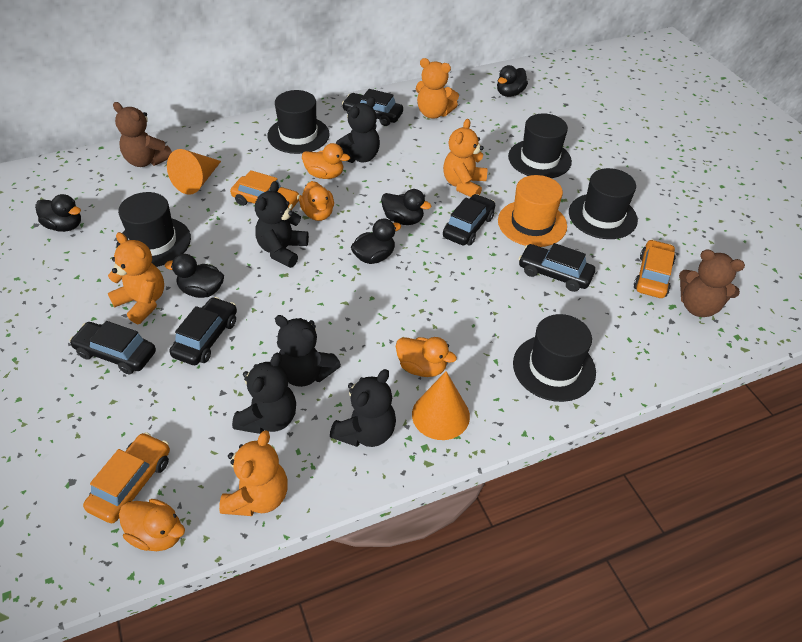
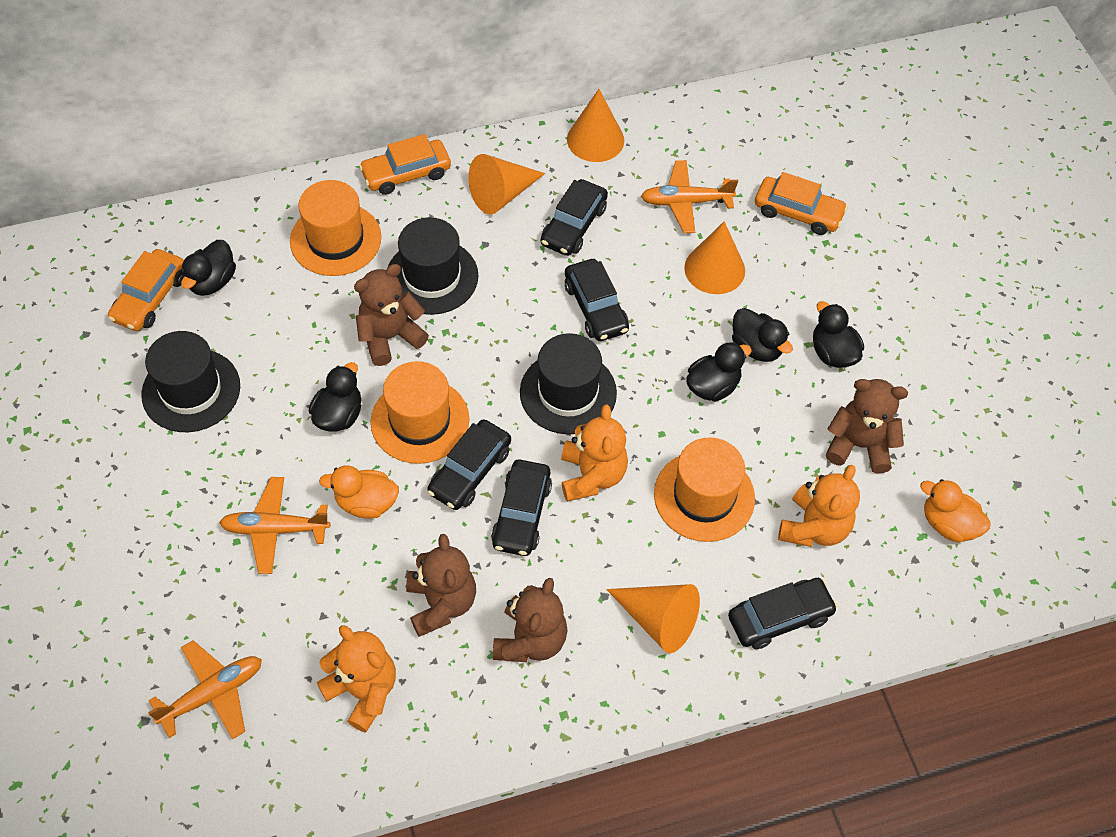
black hat: [116,192,191,267] [267,90,330,154] [508,113,572,178] [513,314,596,402] [569,168,638,239] = 5 -> [141,331,240,432] [388,217,478,315] [520,333,617,434] = 3
black teddy bear: [232,353,296,434] [255,181,309,268] [275,315,341,387] [330,369,396,447] [336,97,380,163] = 5 -> none = 0
brown teddy bear: [113,102,172,167] [679,249,745,317] = 2 -> [354,264,429,366] [406,534,476,637] [493,578,567,662] [826,379,908,474] = 4
orange cone: [167,149,221,195] [412,371,470,440] = 2 -> [468,154,545,214] [567,89,624,162] [606,584,700,653] [684,221,745,294] = 4
orange duck: [119,499,185,551] [299,181,334,221] [302,143,350,179] [396,337,457,377] = 4 -> [319,465,399,519] [920,479,991,543] = 2
orange hat: [498,175,567,247] = 1 -> [290,180,381,276] [371,361,469,464] [654,437,755,542] = 3
orange plane: none = 0 -> [148,640,262,740] [219,477,330,574] [641,160,738,233] = 3
orange teddy bear: [108,232,164,324] [219,430,288,516] [416,58,459,119] [443,119,487,197] = 4 -> [317,625,396,733] [561,405,628,502] [778,465,860,547] = 3

